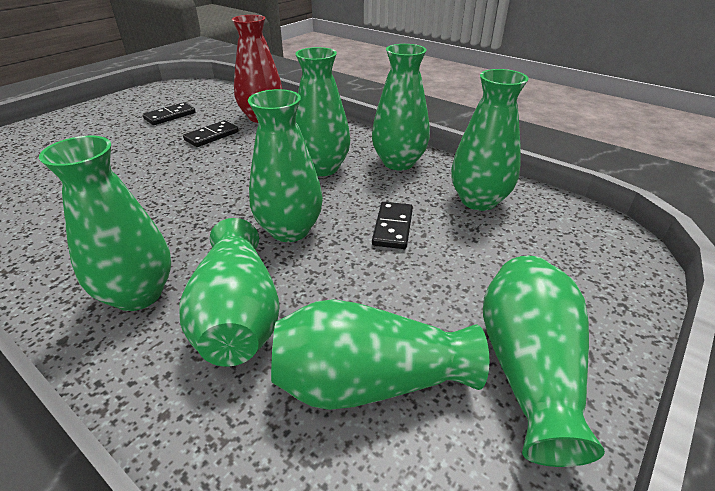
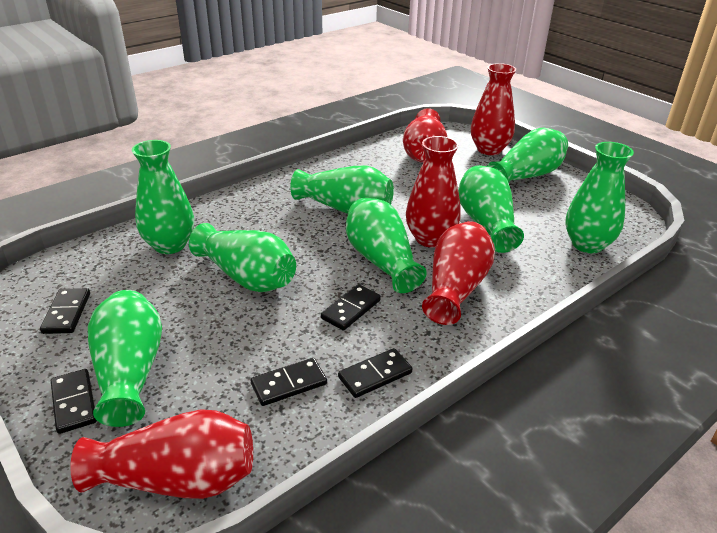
black domino: [143,102,196,125] [183,120,239,147] [372,202,413,249] = 3 -> [40,288,90,334] [51,369,97,434] [251,358,327,406] [321,284,381,331] [338,348,413,398] = 5
red vase: [232,15,282,123] = 1 -> [70,409,253,499] [403,108,447,163] [406,136,461,248] [422,221,495,325] [471,63,516,155] = 5

